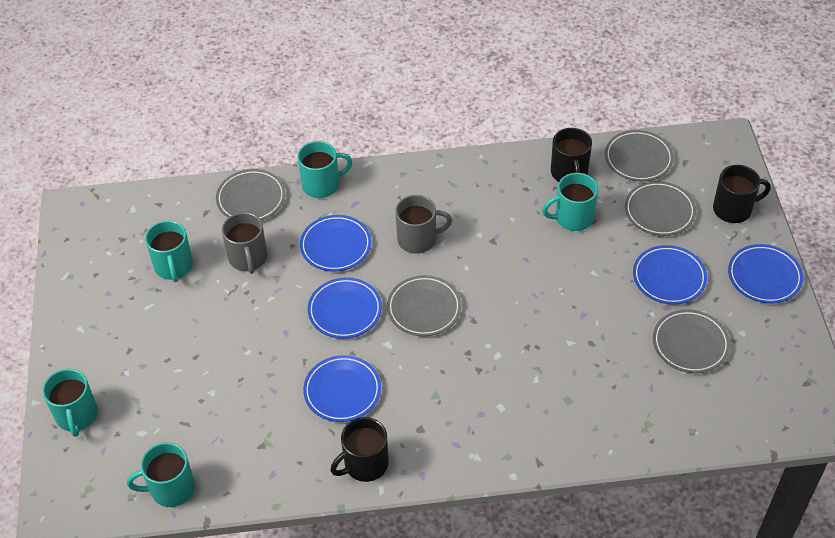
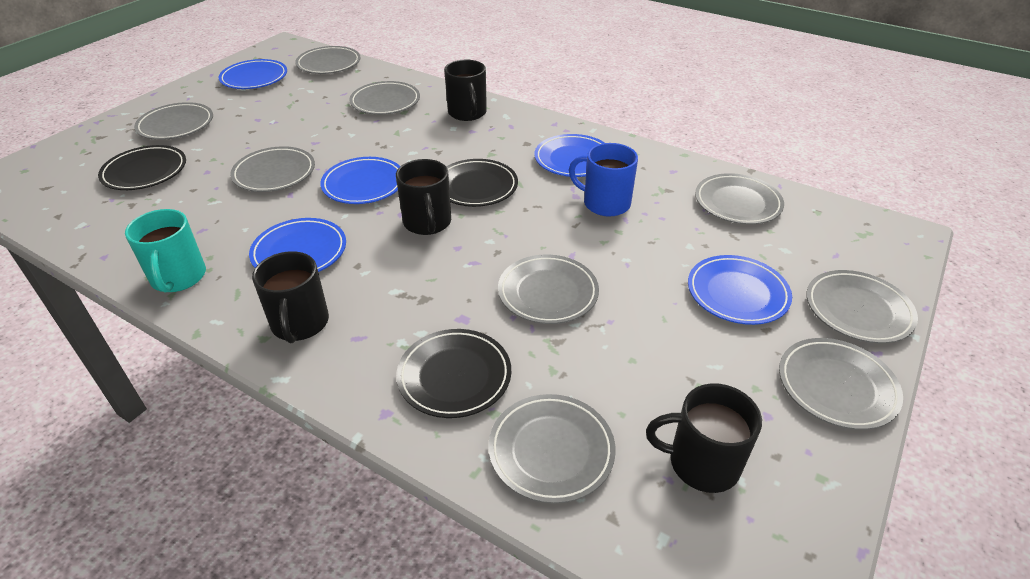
black mug: [330,417,389,482] [551,128,592,182] [713,165,771,223] = 3 -> [252,251,329,343] [396,159,451,235] [444,60,487,121] [646,383,762,493] = 4
black plate: none = 0 -> [98,145,186,190] [396,329,511,418] [446,159,518,207] = 3
blue mug: none = 0 -> [569,143,638,217] = 1
grey mug: [222,212,267,274] [395,195,452,254] = 2 -> none = 0
grey plate: [216,169,285,220] [387,275,461,336] [605,130,674,181] [625,181,696,236] [653,309,730,373] = 5 -> [134,102,213,140] [230,146,315,192] [295,46,360,74] [349,81,420,115] [488,394,616,504] [498,254,599,324] [695,173,784,224] [779,338,903,430] [806,270,918,343] = 9
turquoise mug: [42,369,98,437] [127,442,195,507] [145,220,193,282] [297,141,352,198] [542,173,598,231] = 5 -> [125,209,206,293] = 1

